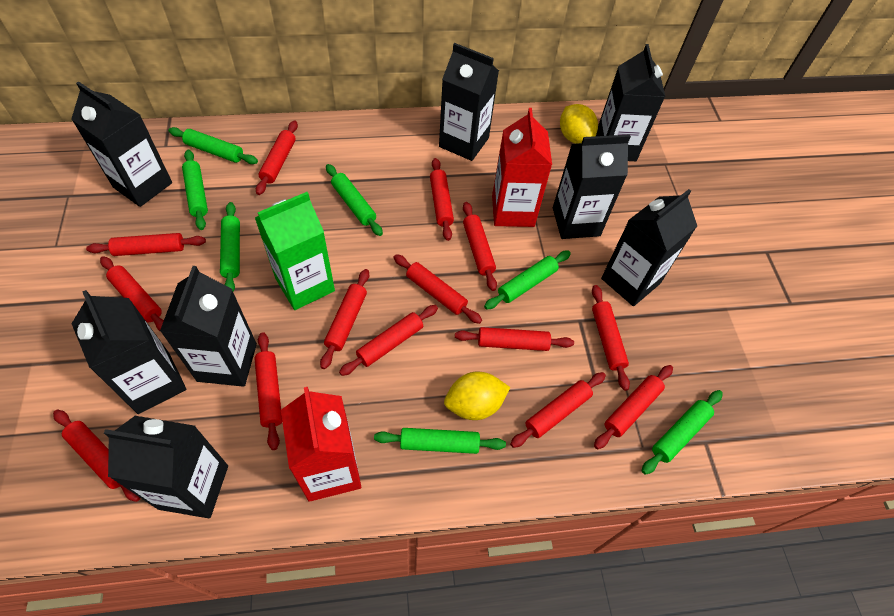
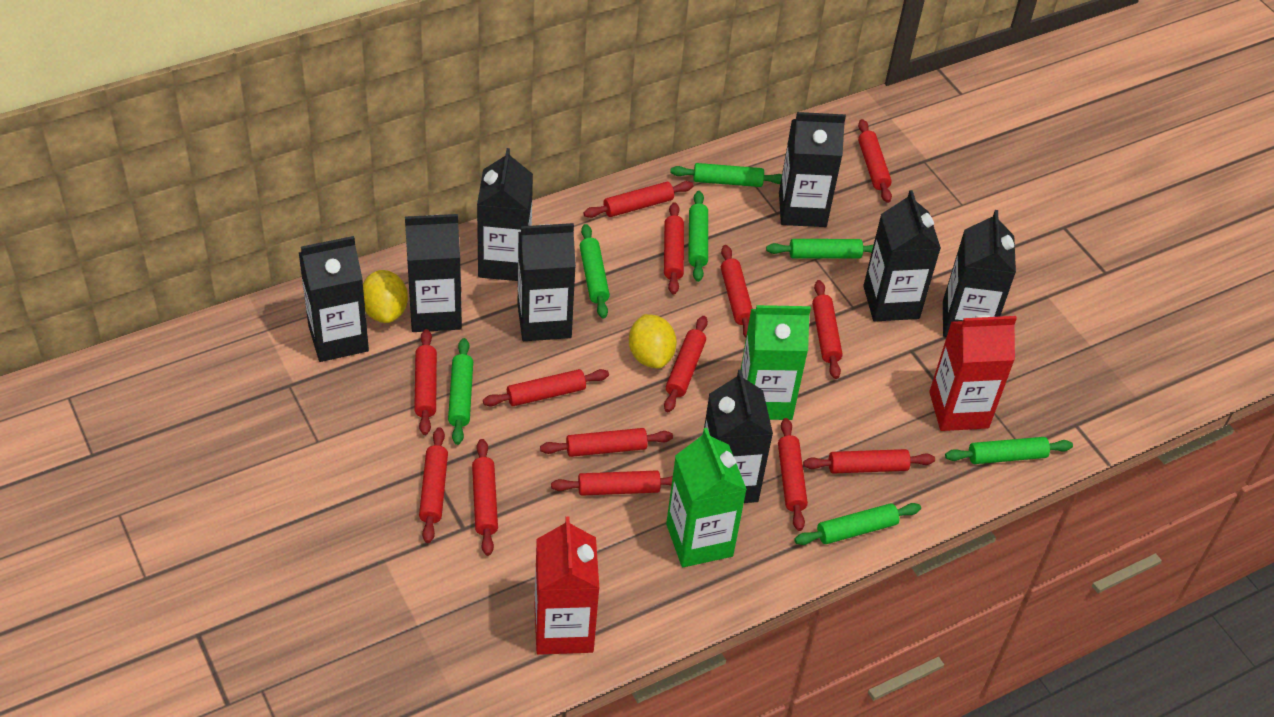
green carton: [255,192,335,310] = 1 -> [666,428,747,567] [741,305,811,420] = 2

